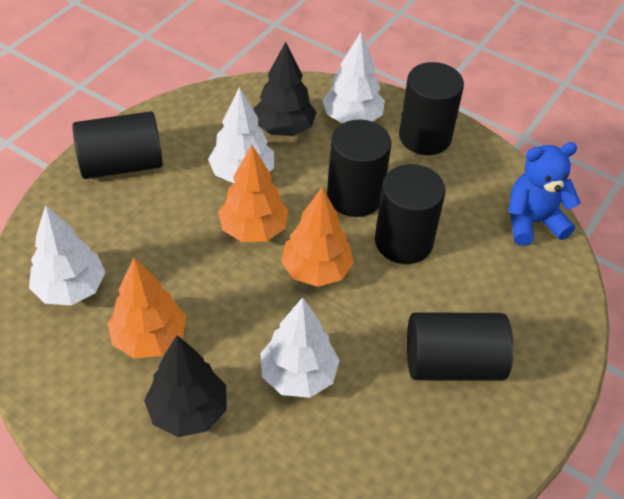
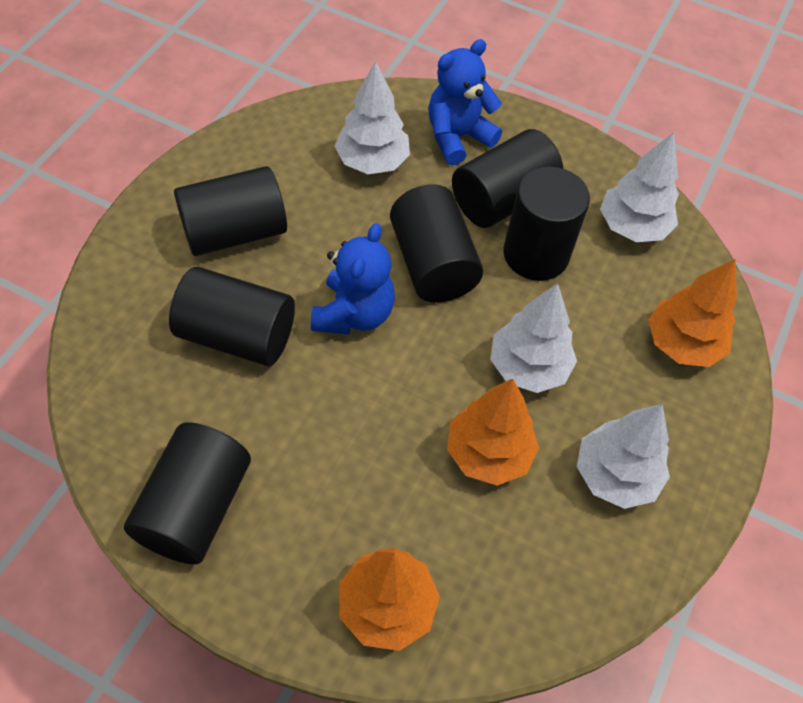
black cylinder: [72,111,163,179] [327,119,391,217] [375,164,446,264] [399,62,464,155] [407,312,513,380] = 5 -> [124,422,251,564] [169,267,295,366] [174,166,287,256] [390,184,483,303] [452,129,563,228] [504,167,590,281] = 6
black tree: [144,335,226,437] [253,42,317,136] = 2 -> none = 0
blue teddy bear: [508,142,581,246] = 1 -> [311,223,395,335] [428,39,502,166] = 2

